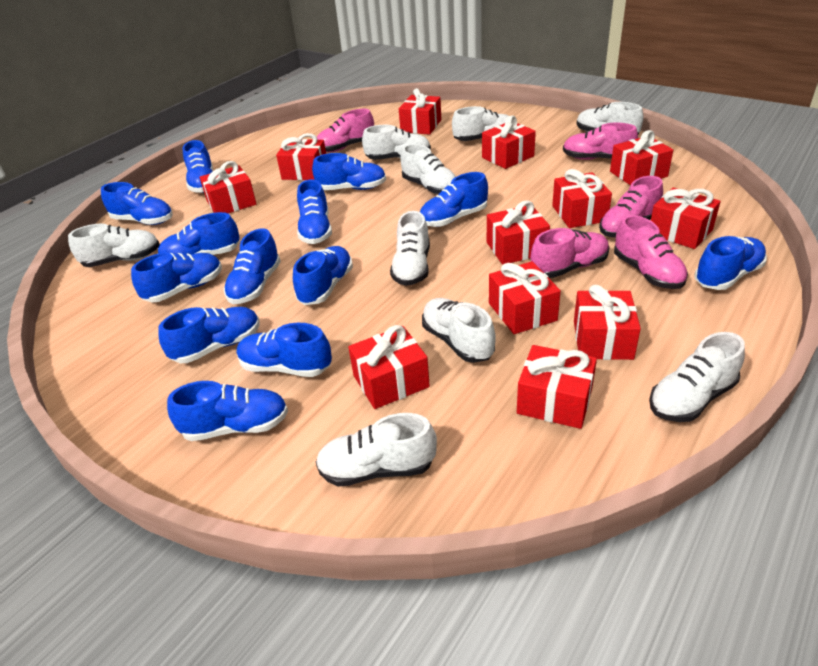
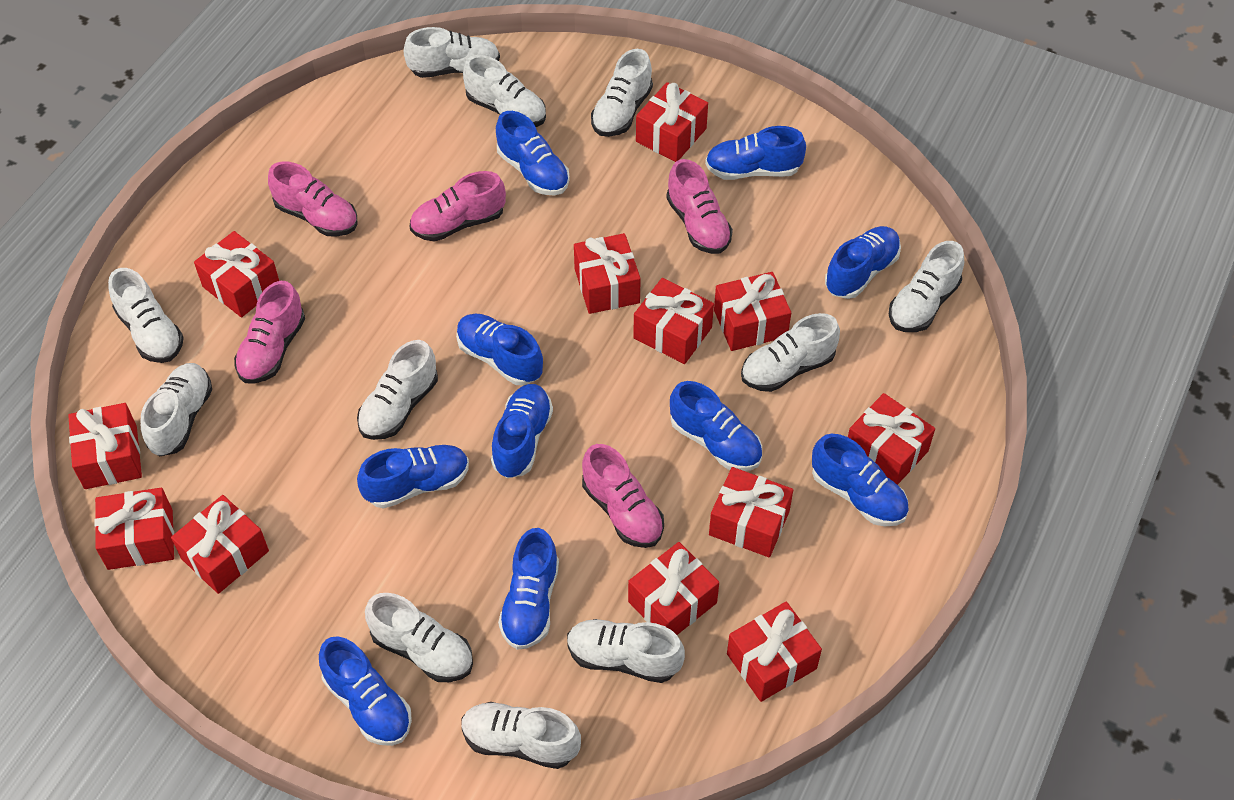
blue shoe: [101,182,173,225] [131,253,222,302] [158,212,240,255] [158,307,260,363] [167,381,288,441] [183,140,213,193] [224,228,281,304] [237,323,332,377] [293,246,353,305] [297,179,332,244] [312,153,386,190] [420,172,488,227] [694,236,767,290] = 13 -> [319,637,412,746] [357,445,469,509] [456,314,543,385] [491,384,553,478] [496,111,570,195] [498,528,559,650] [670,381,762,471] [705,126,806,180] [812,434,909,526] [825,226,901,299] = 10
white shoe: [68,224,160,267] [316,413,437,487] [362,125,431,160] [390,211,430,286] [400,144,456,194] [422,298,496,363] [452,106,508,141] [577,102,644,135] [649,332,745,422] = 9 -> [108,268,184,363] [141,363,212,457] [357,340,438,440] [365,593,473,682] [404,27,500,78] [461,702,581,769] [463,55,546,127] [567,619,685,683] [591,49,653,137] [741,313,840,392] [889,241,964,332] = 11

